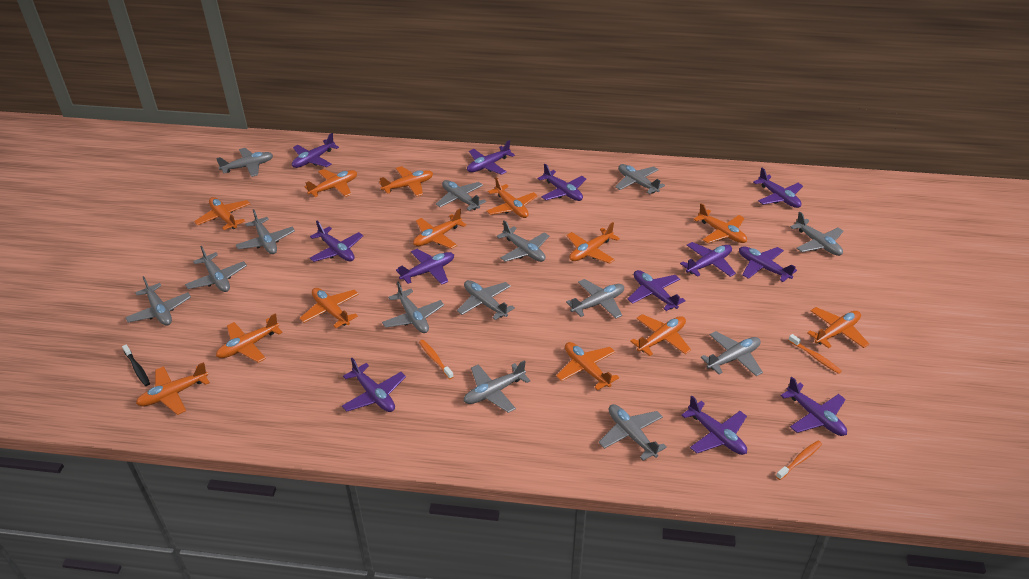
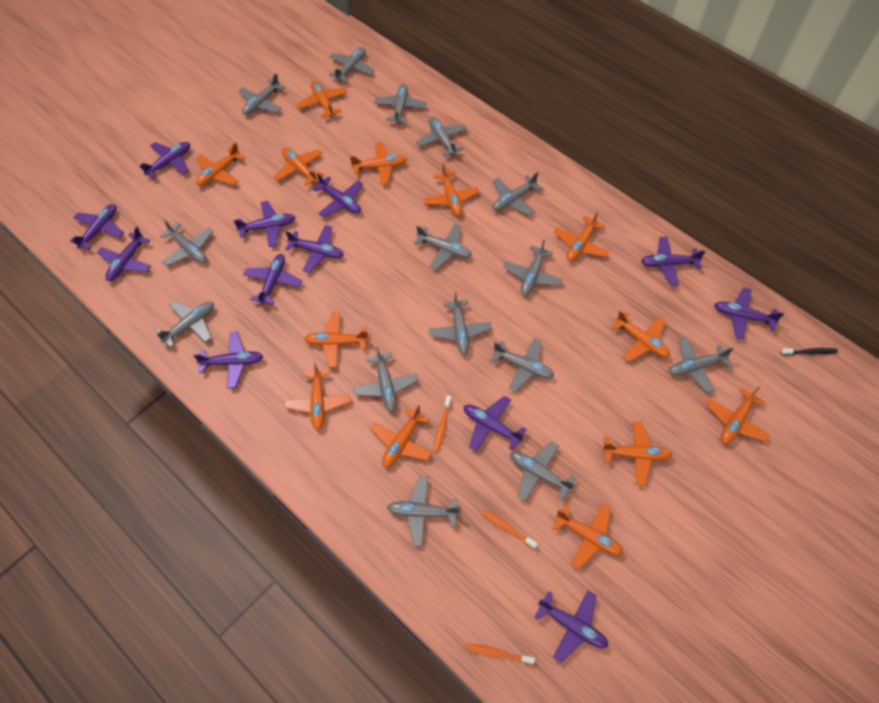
grey plane: [125,276,191,326] [185,246,247,292] [216,148,273,177] [236,209,295,254] [382,281,444,333] [436,180,486,211] [457,280,515,320] [463,360,530,413] [496,220,549,262] [566,279,624,319] [599,404,667,461] [615,164,665,194] [701,331,763,376] [790,212,844,256] = 14 -> [156,300,214,348] [160,220,214,266] [239,73,285,115] [329,47,375,82] [353,346,418,412] [374,84,427,124] [387,476,460,546] [414,224,472,269] [416,117,467,157] [429,292,492,355] [491,338,554,392] [492,172,542,216] [503,240,562,295] [510,442,576,501] [669,337,734,393] = 15

